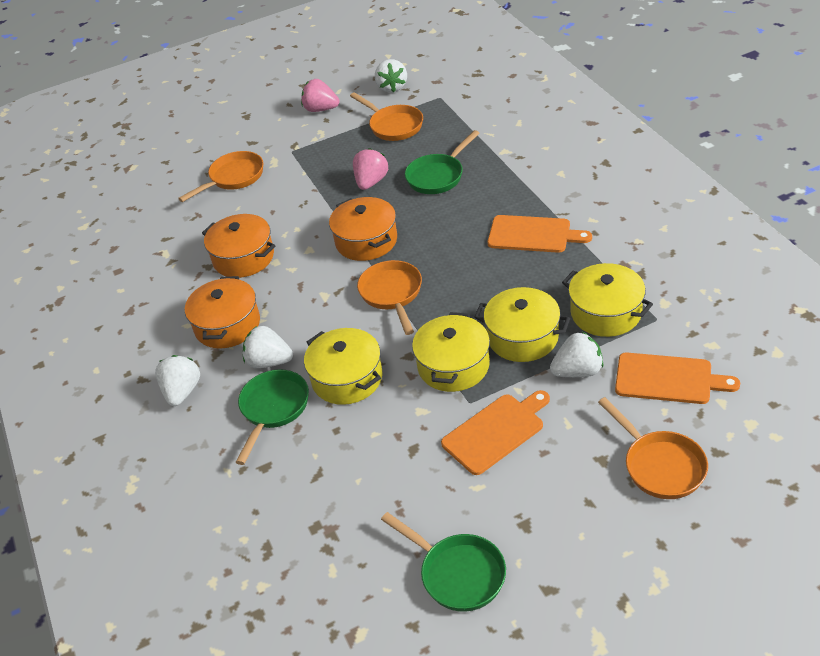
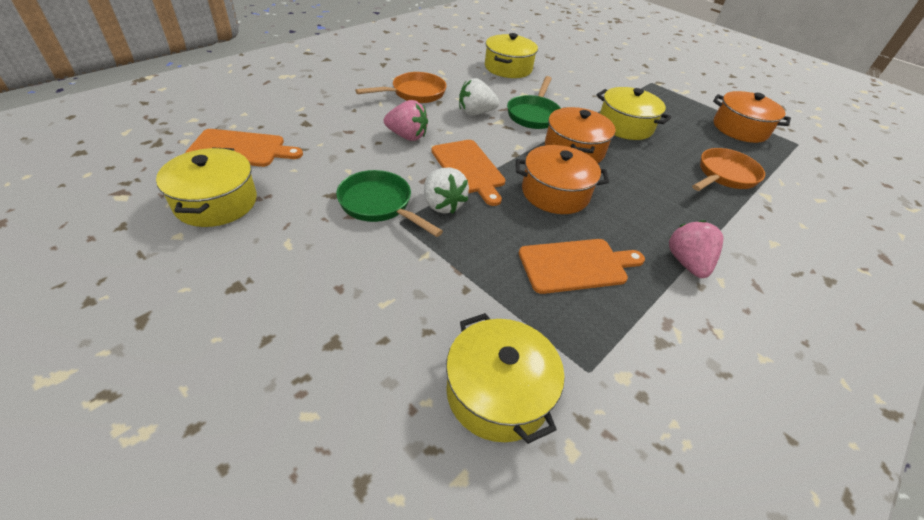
green pan: [236,369,309,465] [381,512,506,612] [405,130,480,194] = 3 -> [336,170,443,237] [507,76,561,129] = 2
orange pan: [178,151,264,202] [350,92,423,141] [357,260,422,335] [598,397,708,499] = 4 -> [355,72,446,103] [692,148,765,191] = 2
white strawberry: [155,355,200,406] [243,326,293,368] [375,59,407,92] [550,332,604,377] = 4 -> [424,167,469,214] [459,78,500,115] = 2

